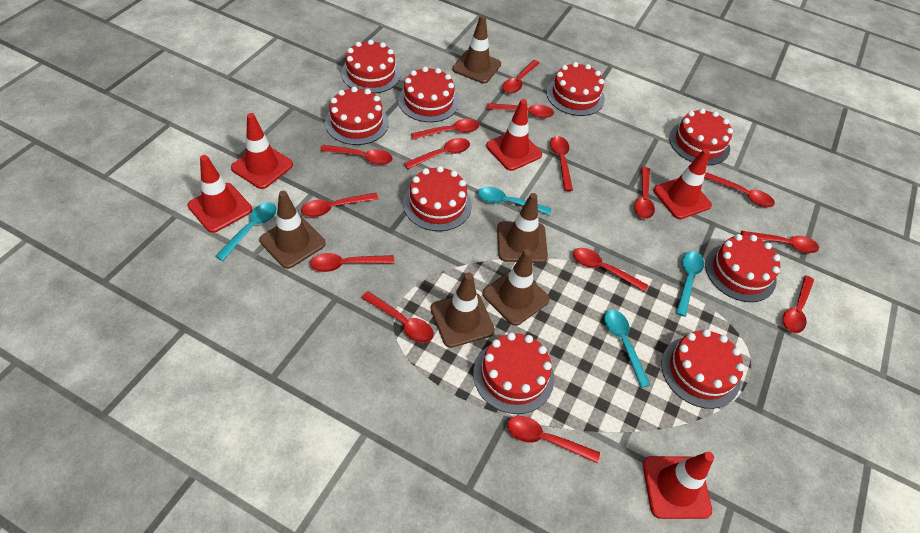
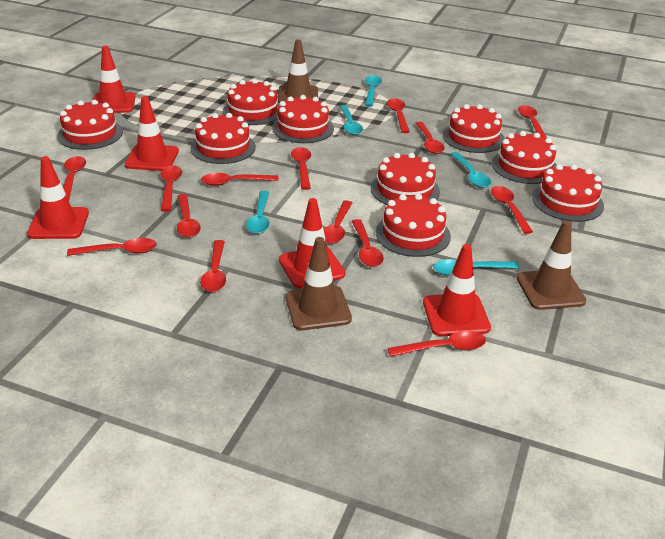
brown traffic cone: [259,191,326,269] [431,273,495,348] [452,15,501,84] [483,249,549,326] [497,193,548,263] = 5 -> [278,40,318,103] [286,237,352,330] [517,220,586,310] = 3
red spoon: [301,193,379,217] [310,253,394,272] [321,145,393,165] [361,291,434,343] [404,138,470,169] [411,119,479,139] [487,103,554,118] [502,60,540,94] [507,416,600,463] [550,136,573,191] [573,248,648,292] [634,167,655,219] [704,172,775,207] [741,231,819,253] [783,275,814,333] = 15 -> [63,156,86,200] [67,238,157,256] [161,166,182,212] [177,194,201,238] [200,240,226,292] [201,173,279,186] [291,147,311,190] [324,200,352,244] [352,219,384,267] [387,98,410,133] [387,330,486,357] [415,122,445,154] [491,186,533,234] [518,105,547,138] = 14
turquoise spoon: [215,202,277,261] [478,187,552,215] [604,310,650,388] [676,251,704,317] = 4 -> [246,191,269,234] [339,105,363,135] [365,75,382,106] [433,259,519,276] [451,152,491,188] = 5

